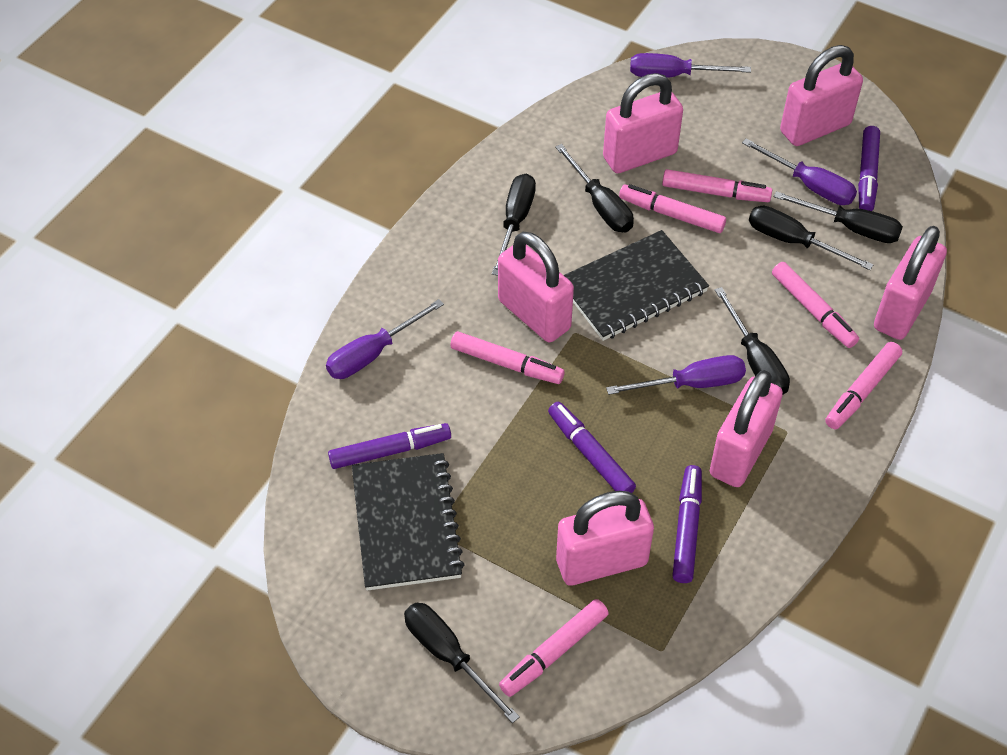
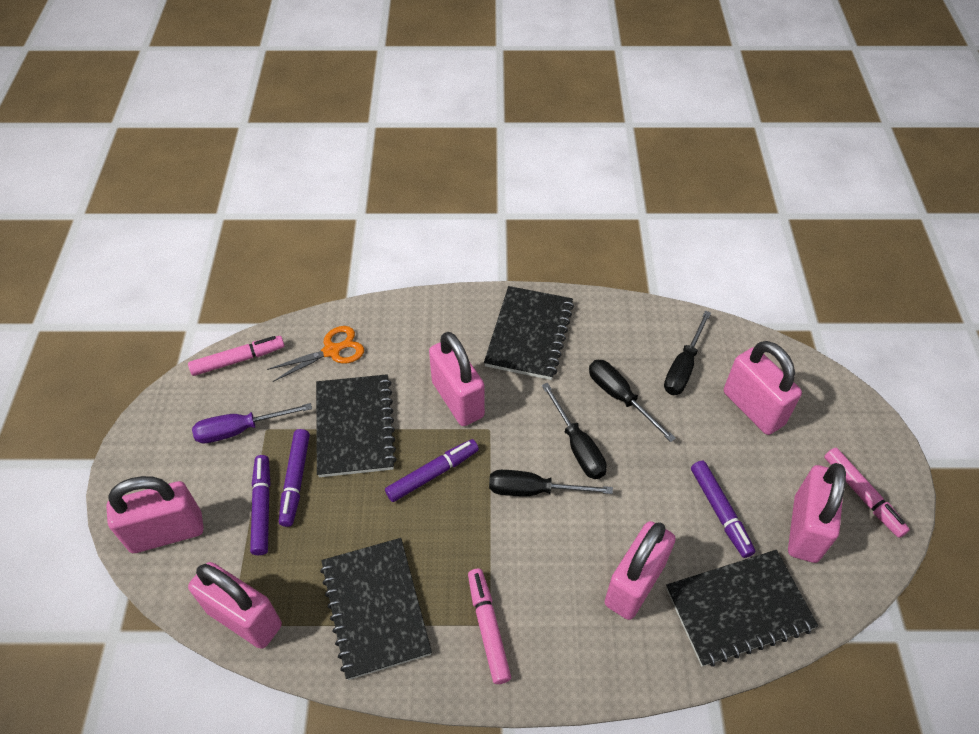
black notebook: [352,453,465,591] [564,230,709,341] = 2 -> [316,374,397,477] [320,538,432,680] [484,286,574,380] [666,550,818,667] = 4
black screwdriver: [404,603,520,723] [492,174,536,276] [555,144,634,232] [715,287,790,395] [749,206,874,270] [774,191,903,243] = 6 -> [489,470,613,496] [542,383,607,479] [589,360,676,442] [664,311,711,395] = 4
orange scissors: none = 0 -> [267,326,364,382] = 1
pink marker: [450,331,565,384] [499,599,609,697] [619,184,726,233] [662,169,772,202] [772,262,859,348] [825,342,902,429] = 6 -> [188,336,285,376] [468,569,511,684] [824,448,910,538] = 3
purple screwdriver: [326,299,444,379] [606,355,746,395] [630,53,751,77] [742,138,857,205] = 4 -> [192,403,312,443] = 1

